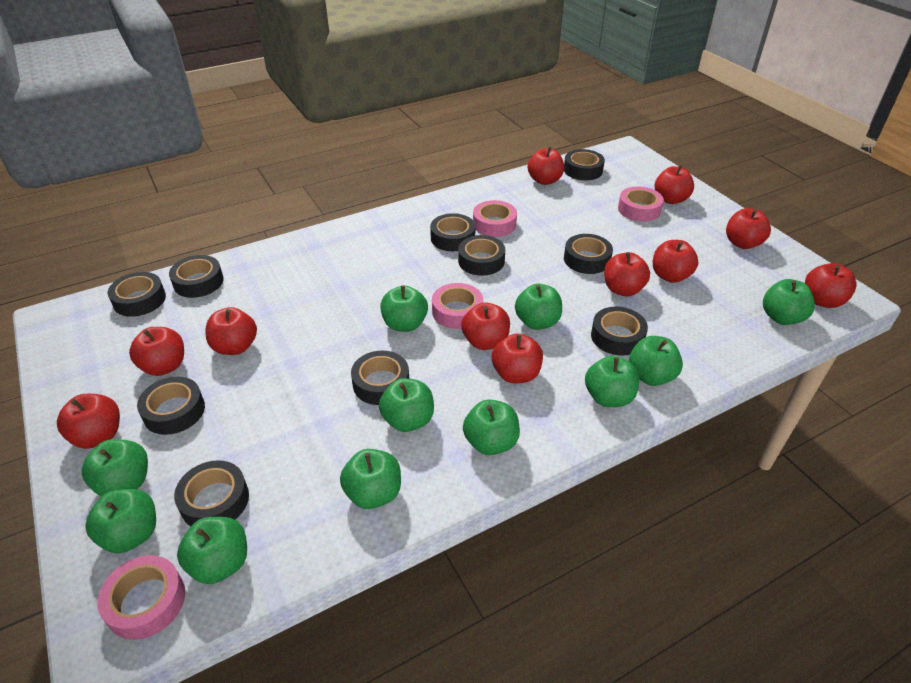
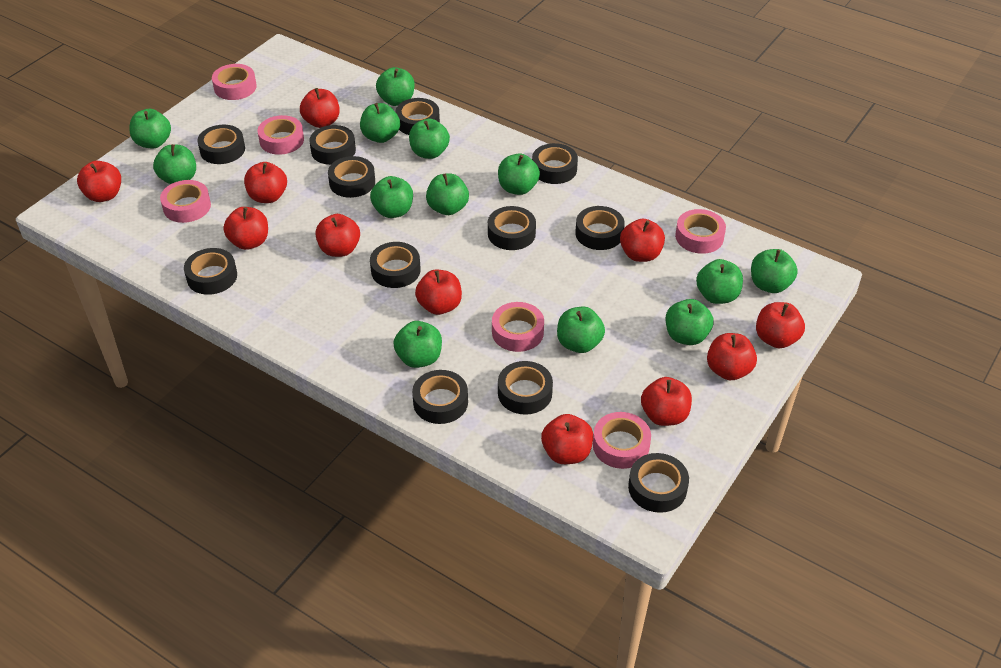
black tape: [108,272,166,317] [137,377,205,435] [169,255,224,298] [174,460,249,526] [351,350,409,405] [430,213,476,251] [458,235,505,276] [564,149,605,180] [564,234,613,274] [591,307,648,356] = 10 -> [184,248,237,295] [197,125,245,164] [309,125,356,165] [328,156,375,198] [370,242,421,288] [396,98,440,135] [412,370,468,424] [488,206,536,250] [498,361,553,415] [532,143,578,184] [575,206,625,250] [628,453,689,513] = 12
green apple: [82,439,148,496] [85,489,156,553] [177,517,247,584] [340,449,401,509] [379,378,434,432] [380,285,428,332] [463,399,520,455] [515,284,562,330] [585,356,639,407] [629,336,683,386] [763,279,815,325] = 11 -> [129,109,171,148] [153,144,196,184] [360,103,400,143] [370,176,413,218] [376,67,415,106] [394,321,442,368] [409,119,450,159] [426,173,469,215] [498,153,540,195] [557,307,605,353] [666,299,714,345] [696,259,743,304] [751,249,798,293] = 13
pink tape: [97,555,185,640] [432,283,483,329] [473,200,517,237] [618,187,664,222] = 4 -> [160,180,211,223] [212,64,257,100] [258,115,304,155] [492,302,544,352] [593,412,651,469] [675,209,726,254] = 6

